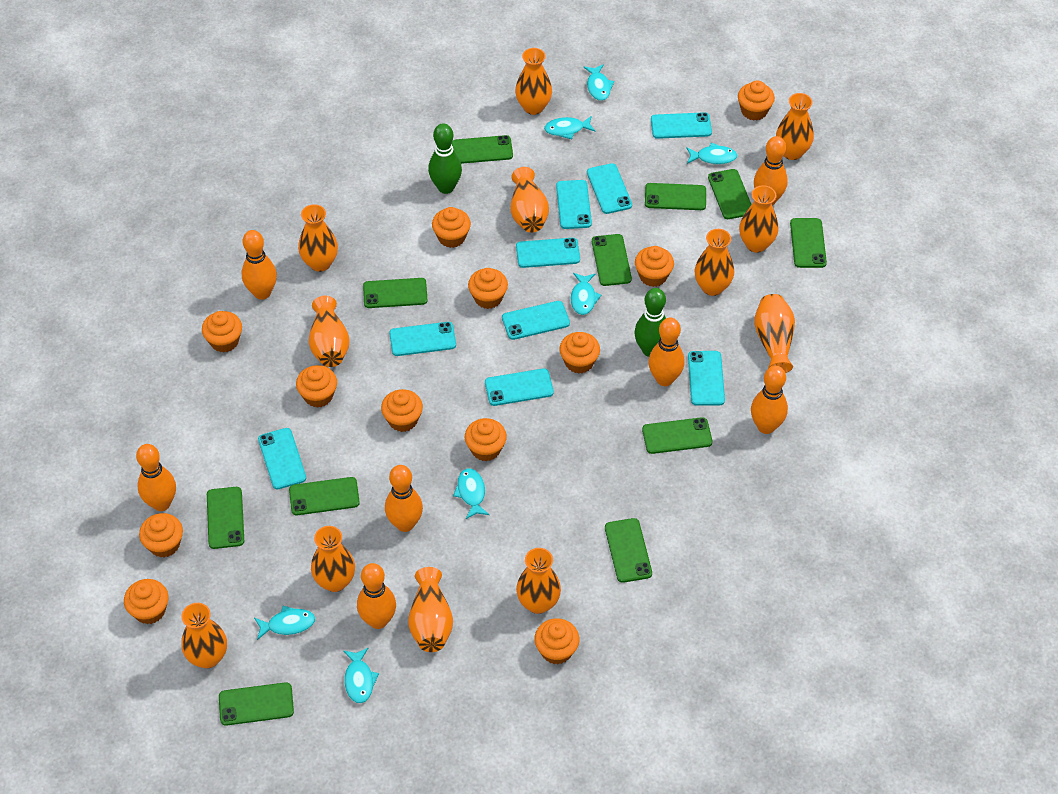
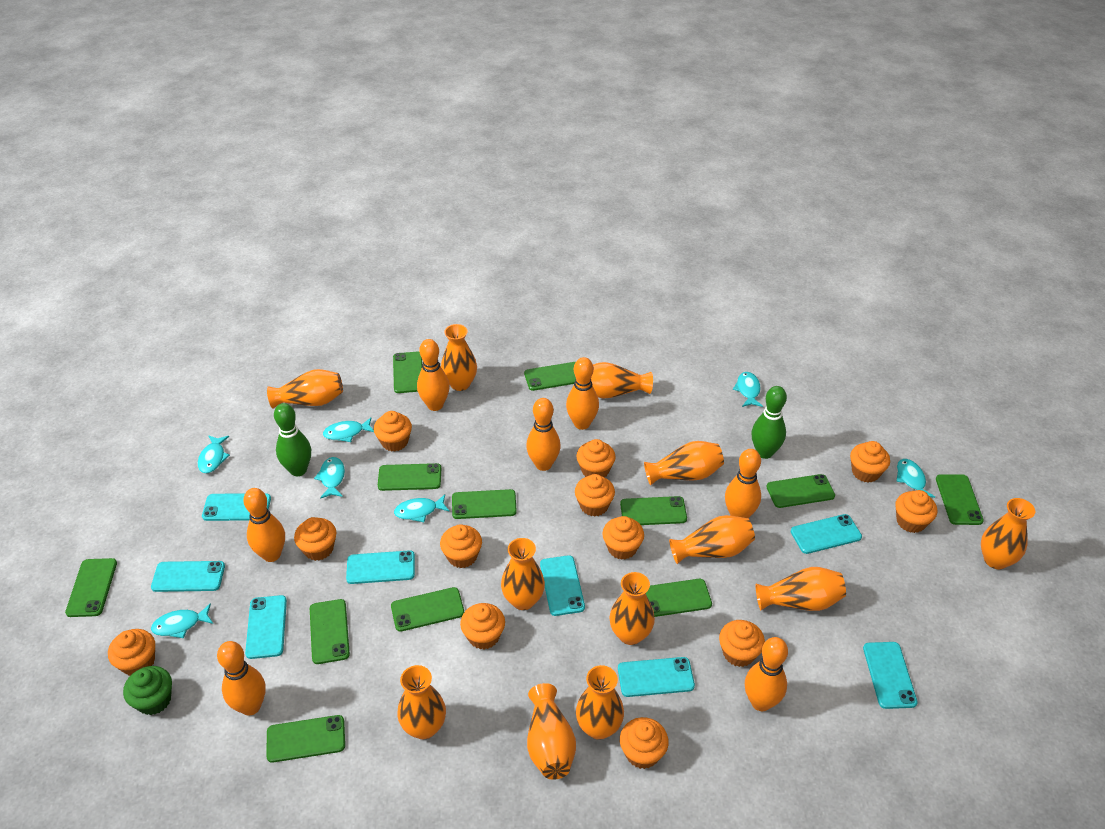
green cupcake: none = 0 -> [123,666,172,715] = 1
green phone: [207,487,244,549] [219,682,294,726] [289,477,360,515] [363,278,428,308] [452,135,513,164] [592,234,632,286] [605,518,652,583] [642,417,712,454] [645,183,706,210] [708,169,752,219] [790,218,827,268] = 11 -> [65,558,117,617] [266,715,345,763] [310,599,350,664] [378,463,441,491] [391,587,464,632] [393,352,422,393] [452,489,517,519] [524,362,576,391] [620,496,687,525] [645,579,712,617] [766,474,835,508] [936,474,984,525] = 12
turquoise phone: [258,428,306,489] [389,322,456,356] [485,368,554,406] [502,301,570,340] [516,238,580,268] [556,180,592,229] [587,163,632,214] [651,112,712,139] [688,351,725,406] = 9 -> [151,561,225,592] [202,493,271,521] [245,595,287,659] [346,550,415,584] [540,555,585,616] [618,657,695,697] [791,514,862,554] [863,642,918,709] = 8

